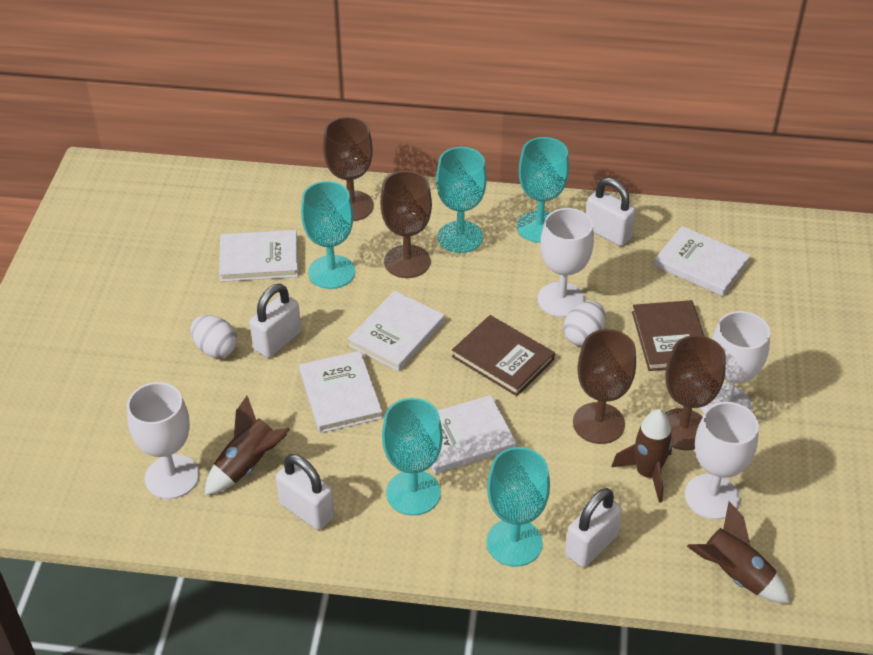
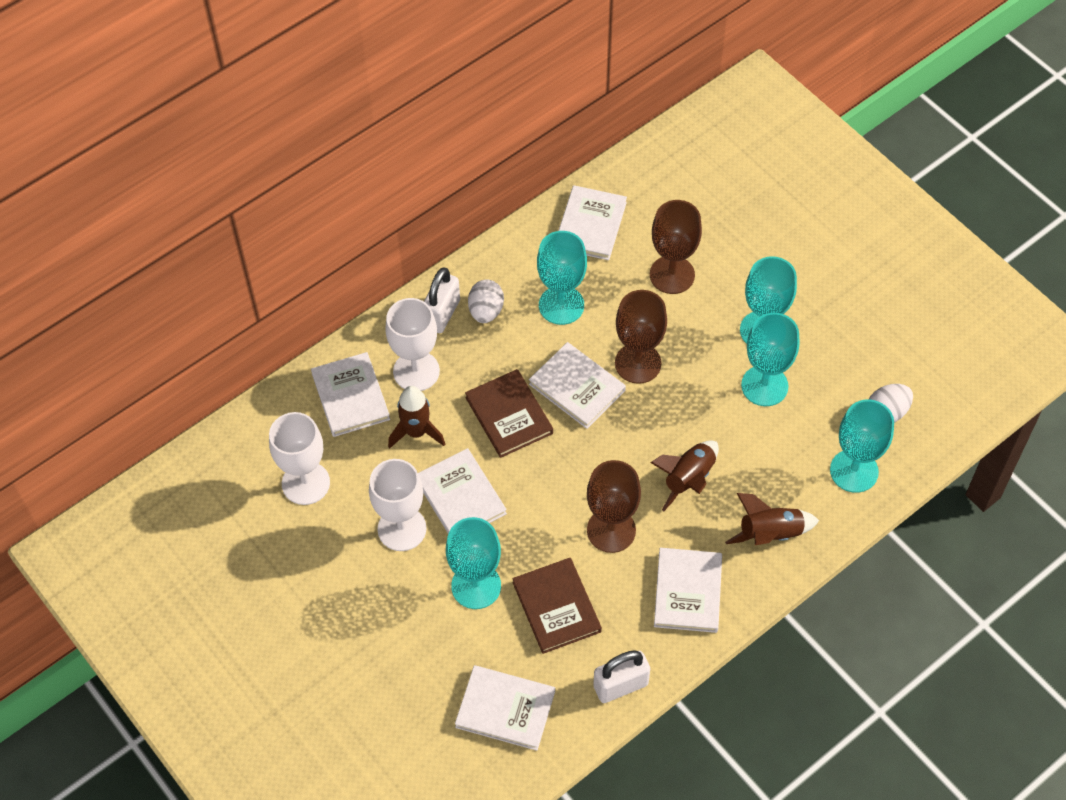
brown goblet: [323,117,374,221] [380,171,432,278] [573,329,636,444] [665,335,726,450] = 4 -> [587,460,641,553] [615,290,667,384] [650,200,702,294] = 3
white book: [219,230,298,282] [299,351,383,433] [348,291,445,371] [431,395,516,474] [654,226,751,296] = 5 -> [311,352,390,437] [418,448,507,533] [455,665,555,751] [529,342,626,429] [558,185,627,260] [654,548,722,633] = 6
white goblet: [127,382,199,499] [538,208,594,317] [685,402,759,520] [701,311,770,413] = 4 -> [269,412,330,505] [369,459,427,551] [385,298,440,391] = 3
white padlock: [249,284,301,358] [276,454,334,530] [565,488,622,567] [586,178,636,246] = 4 -> [424,267,460,333] [593,650,650,703] = 2

